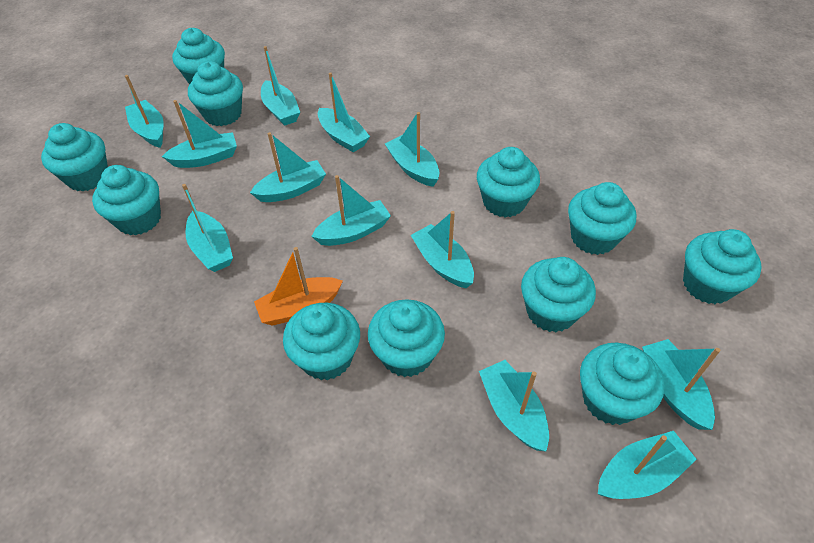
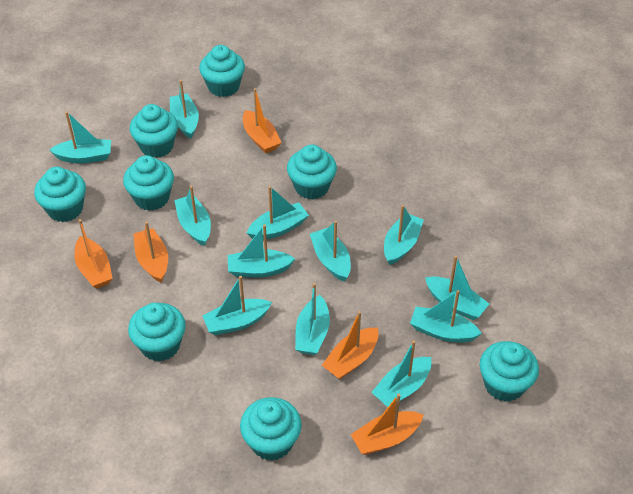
orange boat: [254,247,343,326] = 1 -> [74,219,113,289] [133,222,168,283] [243,88,282,153] [322,311,379,379] [351,393,424,455] = 5
turquoise cupcake: [41,123,108,192] [92,165,161,235] [172,28,225,85] [188,61,243,126] [283,303,360,380] [368,299,445,377] [477,147,540,218] [521,257,596,332] [568,182,636,255] [580,343,665,425] [683,229,762,304] = 11 -> [34,167,86,222] [123,155,174,211] [128,303,186,361] [130,104,178,158] [199,45,245,97] [240,397,302,461] [287,144,337,199] [480,341,539,402] = 8

